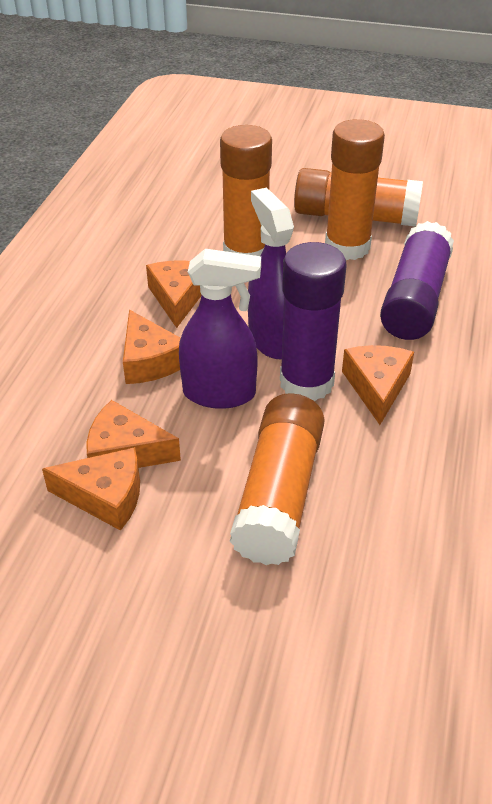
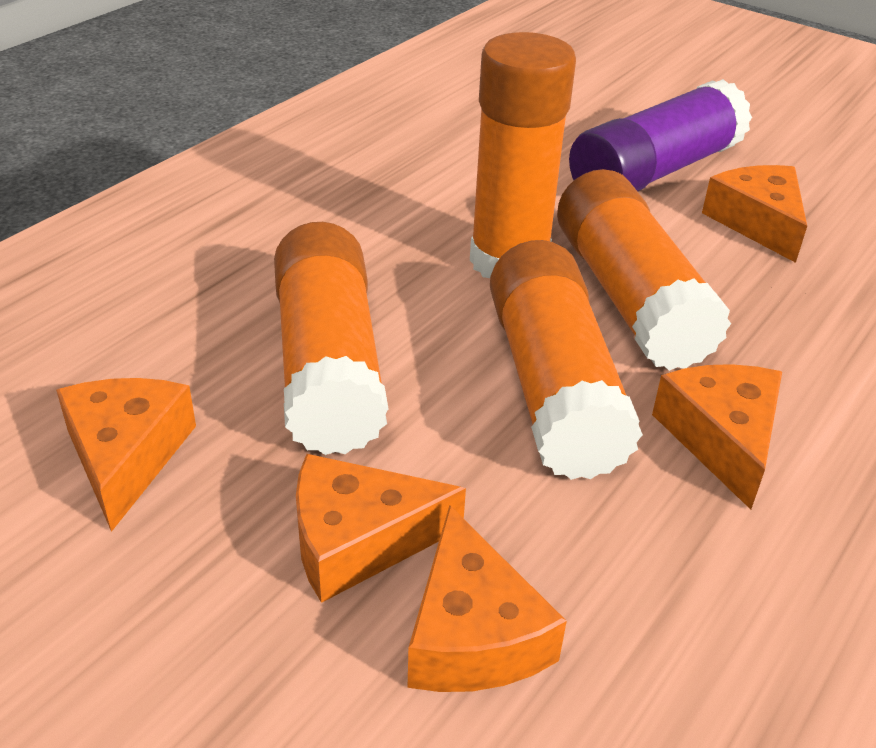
purple glue stick: [280,242,347,401] [380,221,454,340] = 2 -> [569,79,752,191] = 1
purple spray bottle: [179,249,261,409] [248,188,294,359] = 2 -> none = 0

